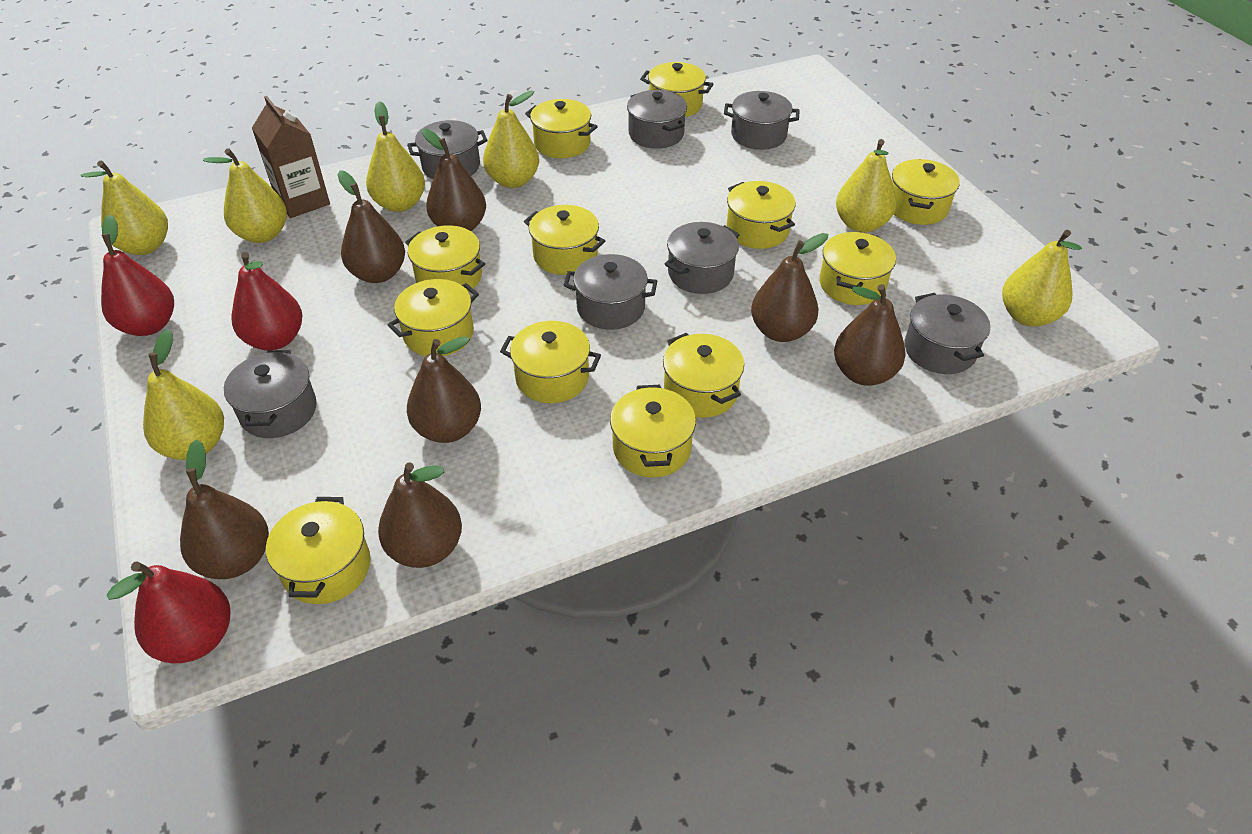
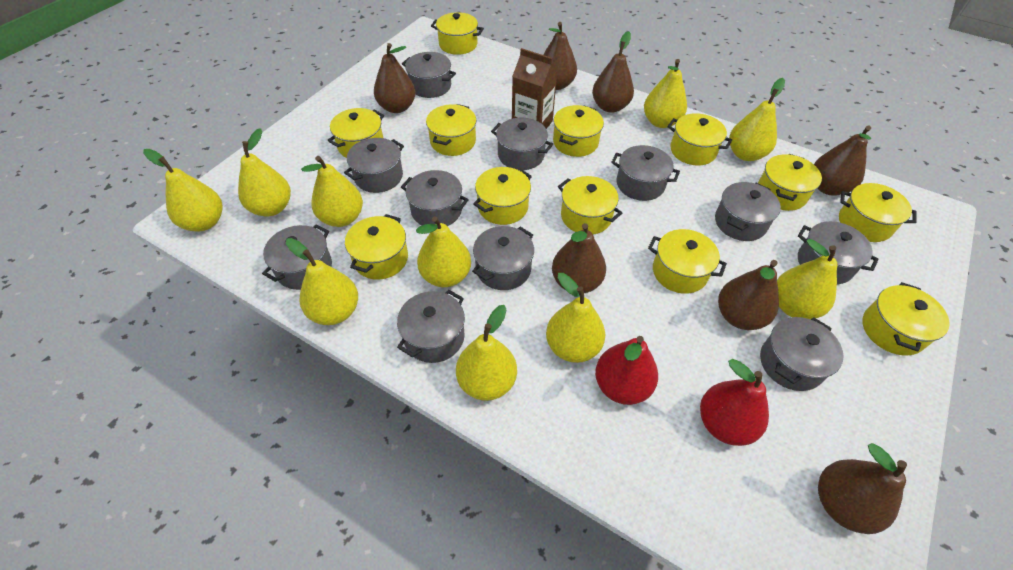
grey pot: [224,350,317,438] [407,120,488,179] [563,254,657,330] [627,90,687,149] [665,222,740,294] [724,91,800,150] [905,293,990,374] = 7 -> [262,224,332,290] [344,138,404,193] [397,290,465,363] [401,170,469,226] [402,52,456,98] [472,226,534,290] [491,118,553,170] [611,145,680,201] [715,182,781,241] [760,317,844,391] [798,221,879,285] = 11
red pear: [101,215,174,336] [107,562,230,664] [232,252,302,351] = 3 -> [595,336,658,405] [700,359,769,446] = 2
yellow pear: [81,161,168,255] [143,329,224,460] [203,148,287,243] [366,101,425,212] [483,91,539,188] [836,139,896,233] [1002,230,1082,327] = 7 -> [143,149,223,232] [238,128,291,216] [286,238,358,325] [301,156,363,227] [416,216,471,287] [456,305,517,401] [546,273,605,363] [644,59,687,128] [729,78,785,161] [777,239,838,319] = 10

